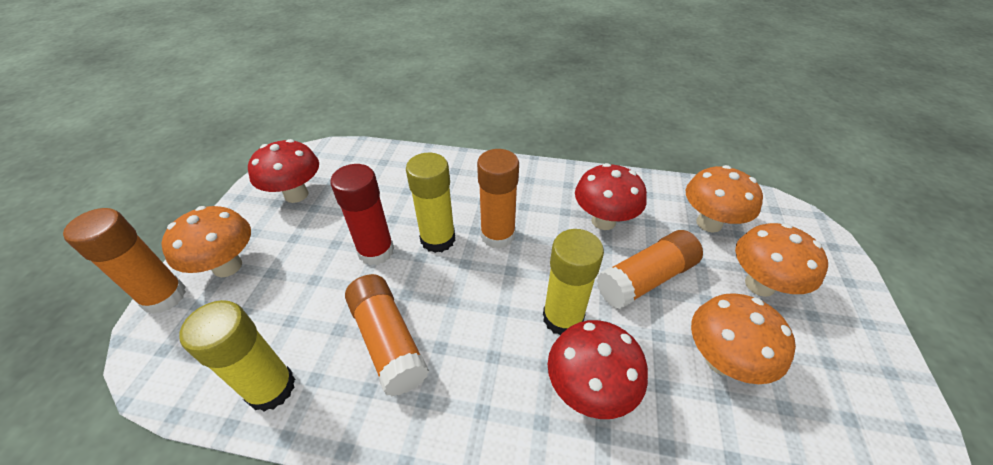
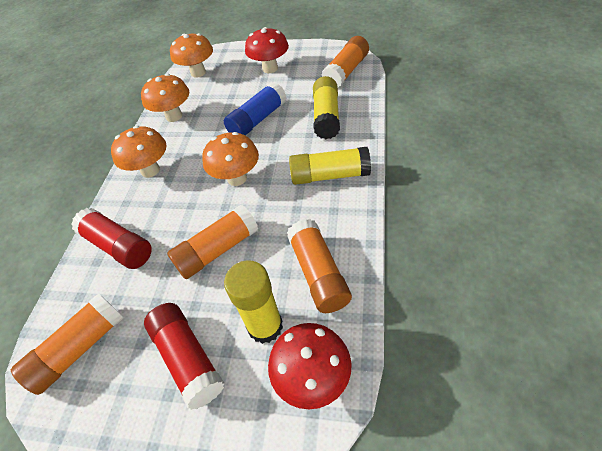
blue glue stick: none = 0 -> [224,82,287,135] = 1
red glue stick: [330,164,394,265] = 1 -> [71,208,152,269] [144,303,225,410] = 2
red mushroom: [248,139,319,203] [548,320,648,419] [575,163,647,230] = 3 -> [245,27,289,73] [268,323,352,409] = 2

